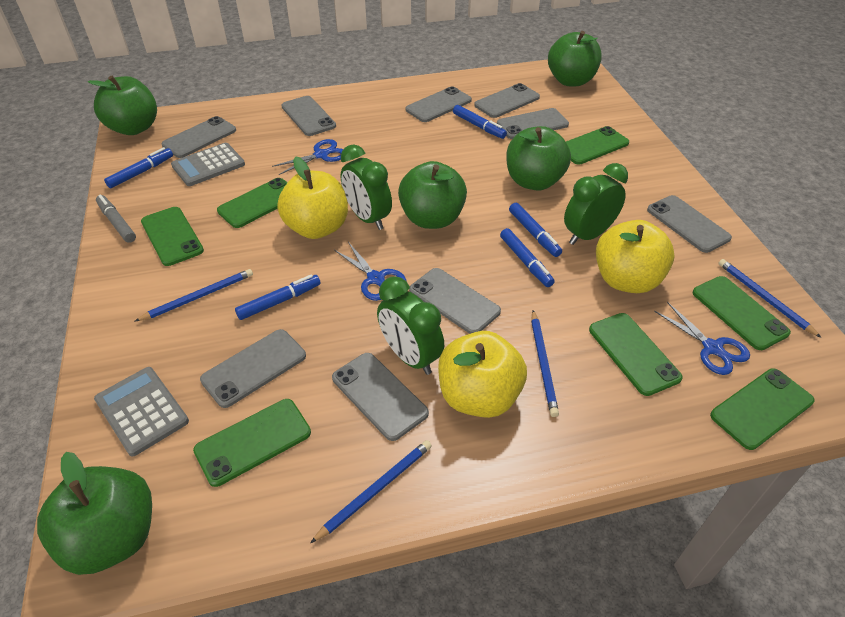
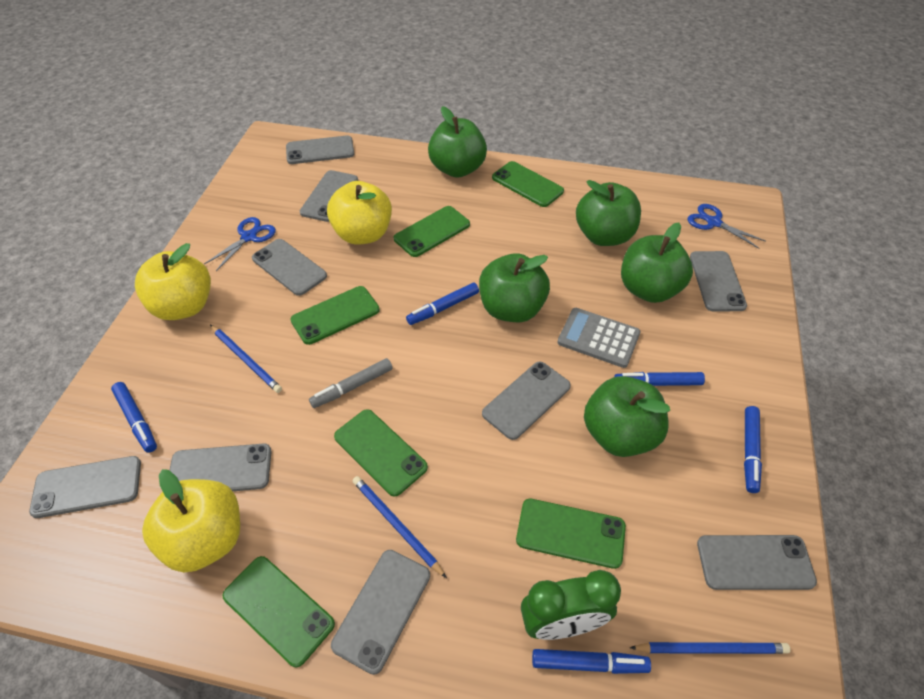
blue pencil: [134,269,253,322] [310,440,432,543] [531,310,559,417] [718,259,821,338] = 4 -> [210,325,282,393] [353,476,447,578] [630,642,791,654] = 3
blue scissors: [272,139,343,175] [334,242,406,301] [654,302,750,375] = 3 -> [204,217,276,271] [688,204,765,249] = 2
green clock: [340,144,392,230] [377,277,444,375] [564,163,628,245] = 3 -> [521,570,621,640] = 1
green phone: [141,207,204,266] [193,399,311,487] [217,178,288,228] [566,126,629,165] [589,313,683,396] [692,276,791,350] [710,368,814,450] = 7 -> [222,556,335,667] [290,286,380,345] [334,409,428,497] [394,206,470,257] [492,161,564,207] [516,499,626,569] = 6
grey calculator: [94,367,189,457] [171,143,245,186] = 2 -> [557,308,641,368] = 1

